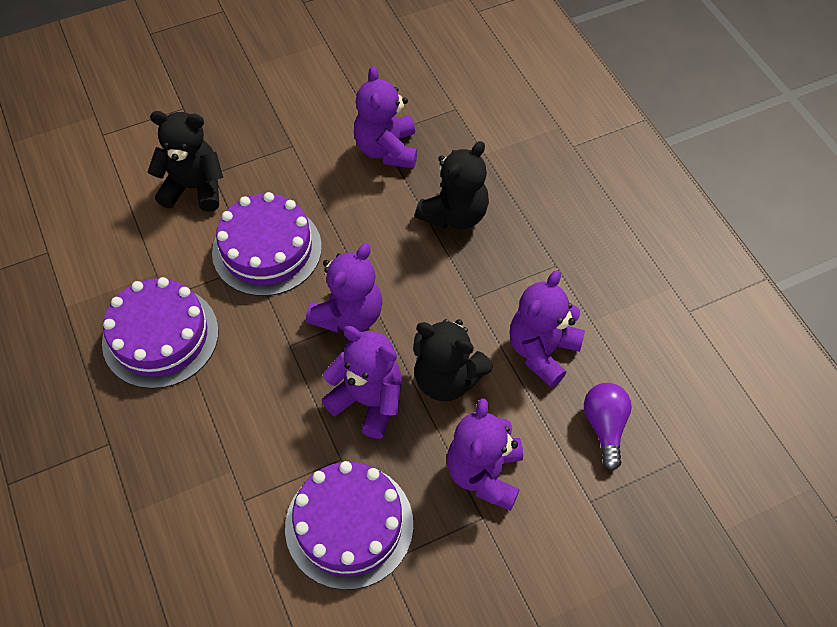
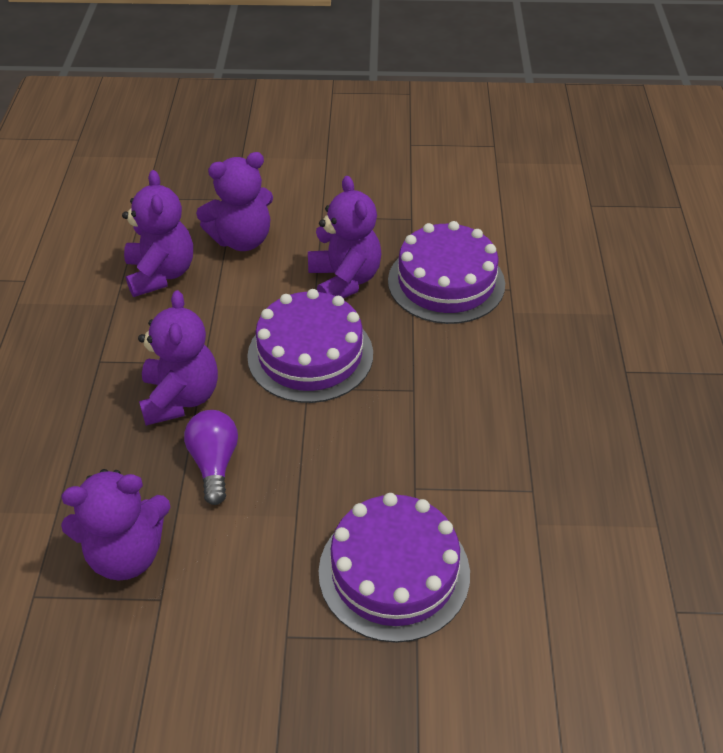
black teddy bear: [148,111,223,212] [413,319,493,401] [415,141,489,229] = 3 -> none = 0

